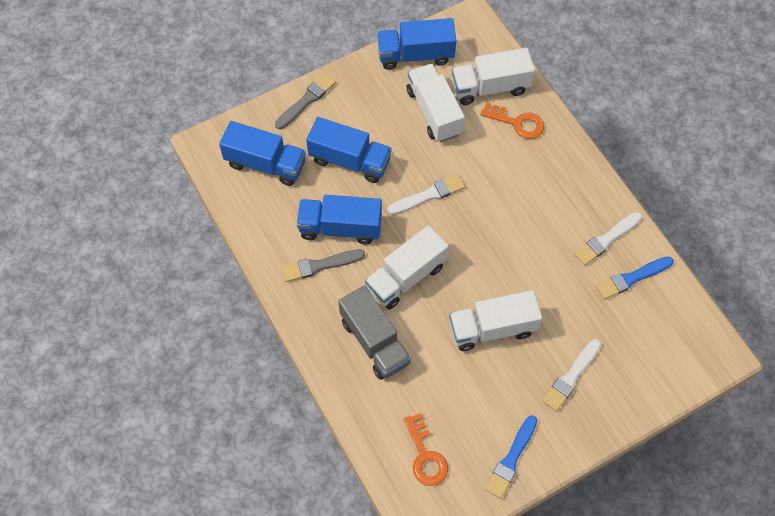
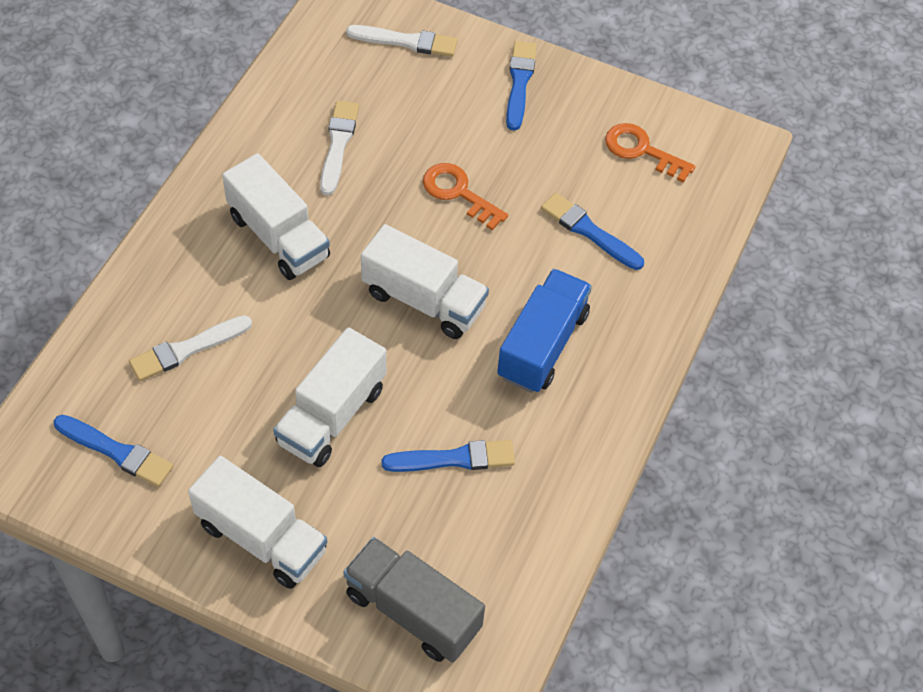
blue brush: [485,415,537,499] [596,256,674,300] = 2 -> [54,415,173,487] [381,440,515,472] [506,41,537,131] [541,193,644,270] = 4
blue truck: [219,121,306,186] [297,195,382,244] [306,117,392,183] [377,18,456,70] = 4 -> [497,269,592,393] = 1
grey brush: [275,73,336,129] [281,249,365,282] = 2 -> none = 0

